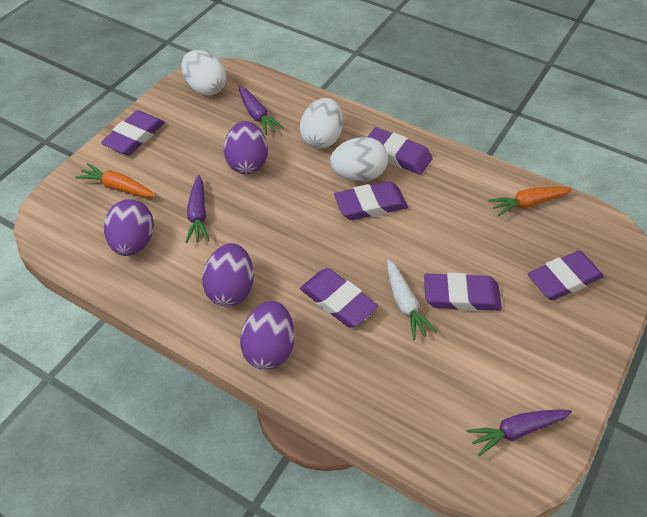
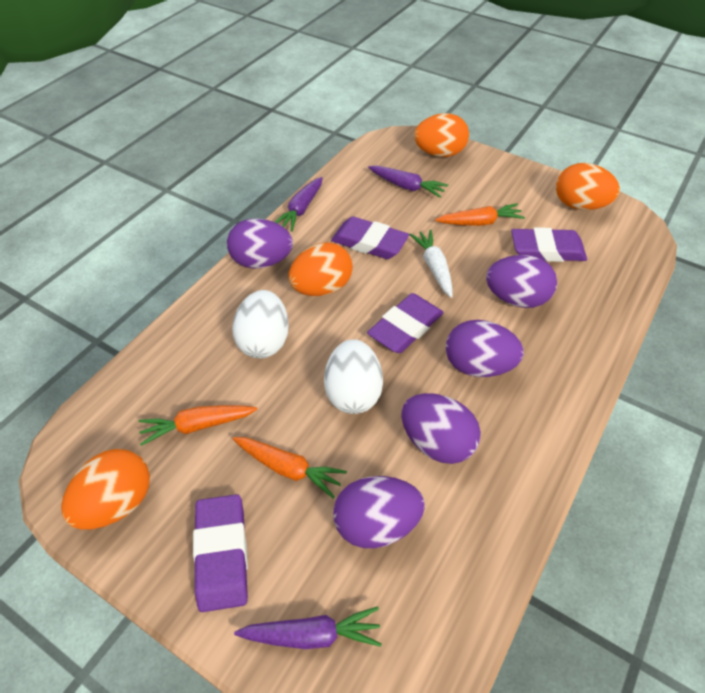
orange carrot: [75,163,156,197] [489,187,572,216] = 2 -> [139,405,258,446] [233,437,347,499] [435,204,525,226] = 3
orange egg: none = 0 -> [61,449,150,530] [289,242,353,296] [414,113,469,157] [556,163,620,210] = 4
purple egg: [104,199,154,256] [202,243,254,307] [224,121,268,174] [240,301,295,370] = 4 -> [227,219,293,268] [333,476,425,548] [401,393,481,464] [446,320,524,377] [486,255,557,308] = 5
purple eraser: [101,110,165,155] [300,268,378,327] [334,182,408,220] [368,127,433,175] [424,273,502,311] [528,251,604,300] = 6 -> [193,494,248,612] [331,217,409,259] [367,293,444,353] [511,227,587,262] = 4
white egg: [181,50,226,96] [300,98,343,149] [330,137,388,182] = 3 -> [232,290,289,358] [324,339,383,414] = 2

